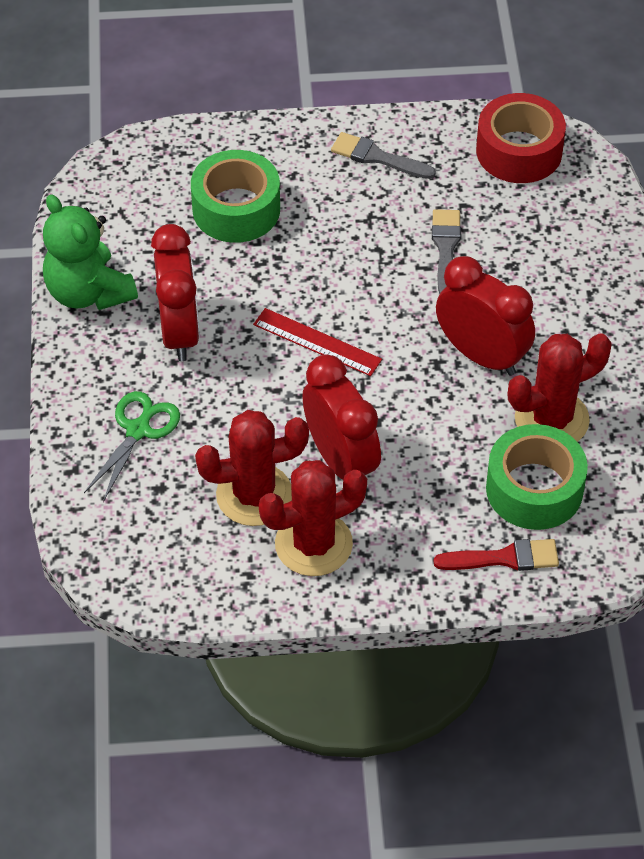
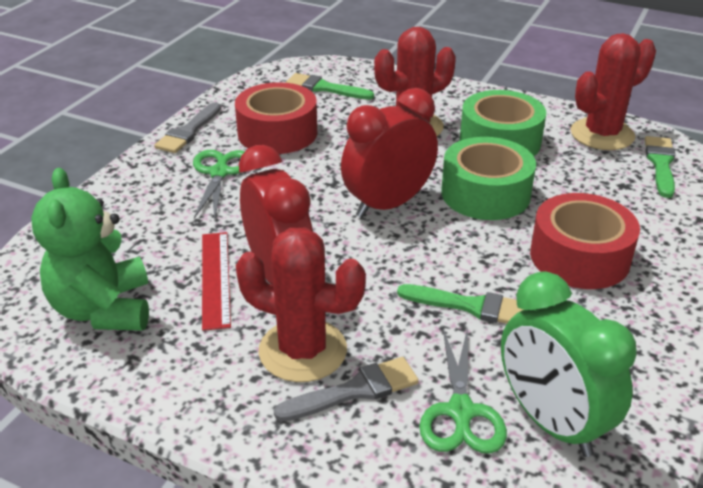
green brush: none = 0 -> [286,73,374,100] [397,284,524,324] [645,136,675,198] = 3
green clock: none = 0 -> [501,271,636,457] = 1
green scissors: [84,391,180,502] = 1 -> [193,150,245,220] [419,327,507,454] = 2
red brush: [433,539,559,571] = 1 -> none = 0
red clock: [151,224,199,361] [302,355,381,480] [436,256,535,376] = 3 -> [239,145,313,285] [341,88,438,218] = 2
red tape: [476,93,566,183] = 1 -> [235,82,317,154] [530,193,640,289] = 2

